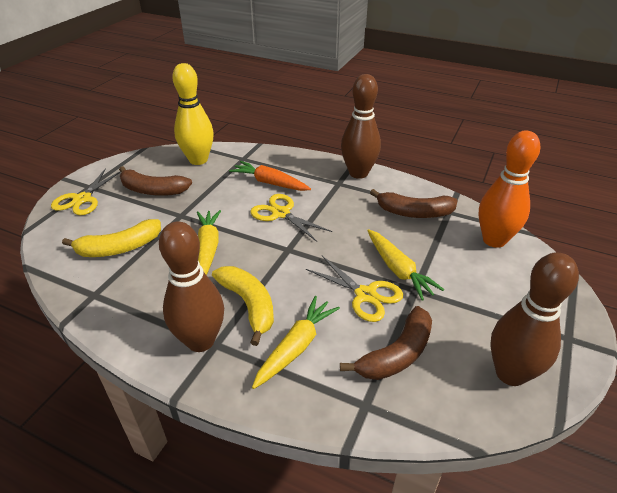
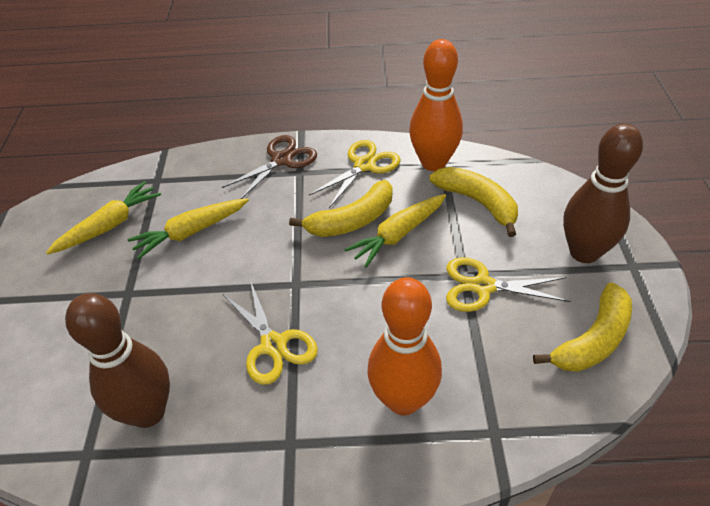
brown banana: [119,166,192,196] [340,306,432,380] [370,189,458,218] = 3 -> none = 0
brown bowling pin: [159,222,224,352] [341,74,381,179] [490,252,579,386] = 3 -> [65,293,170,428] [563,124,643,263] = 2
brown scissors: none = 0 -> [222,135,317,199] = 1
orange bowling pin: [478,131,540,248] = 1 -> [367,277,442,415] [409,39,463,171] = 2
orange carrot: [229,161,311,191] = 1 -> none = 0
yellow banana: [62,219,161,257] [212,266,274,346] = 2 -> [289,180,393,237] [429,167,518,237] [533,282,632,372] = 3
yellow bowling pin: [173,63,214,165] = 1 -> none = 0

